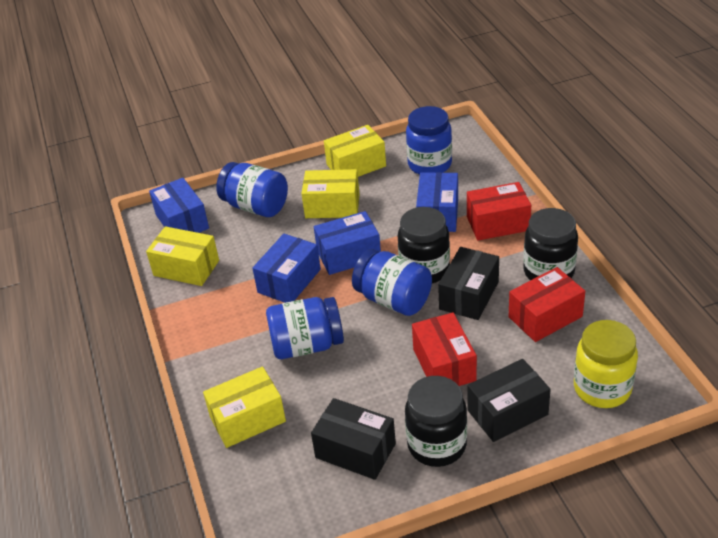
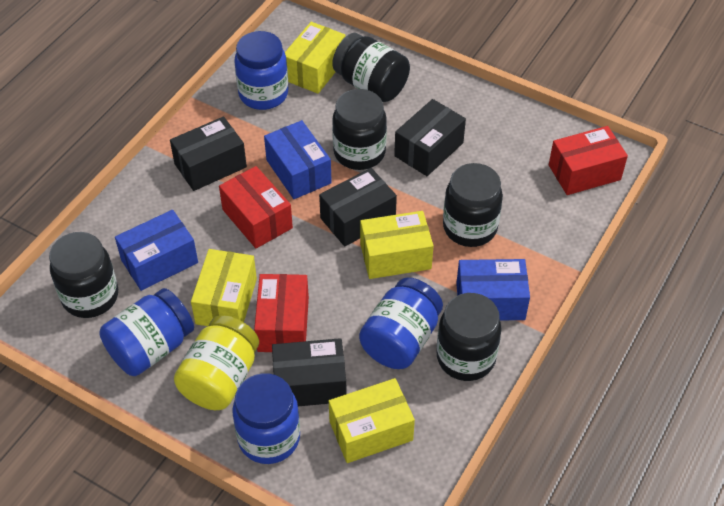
black box: [311,398,396,480] [438,247,499,320] [467,359,551,442] = 3 -> [170,116,247,191] [272,338,347,406] [319,168,397,247] [394,99,466,176] = 4
black jar: [398,207,450,283] [405,376,467,467] [523,208,578,280] = 3 -> [49,232,118,318] [332,33,410,102] [332,89,387,170] [437,293,501,381] [443,163,503,247] = 5
blue box: [149,178,209,233] [252,234,321,303] [314,211,381,275] [416,172,458,232] = 4 -> [115,210,198,291] [264,120,332,199] [456,259,530,321] = 3

